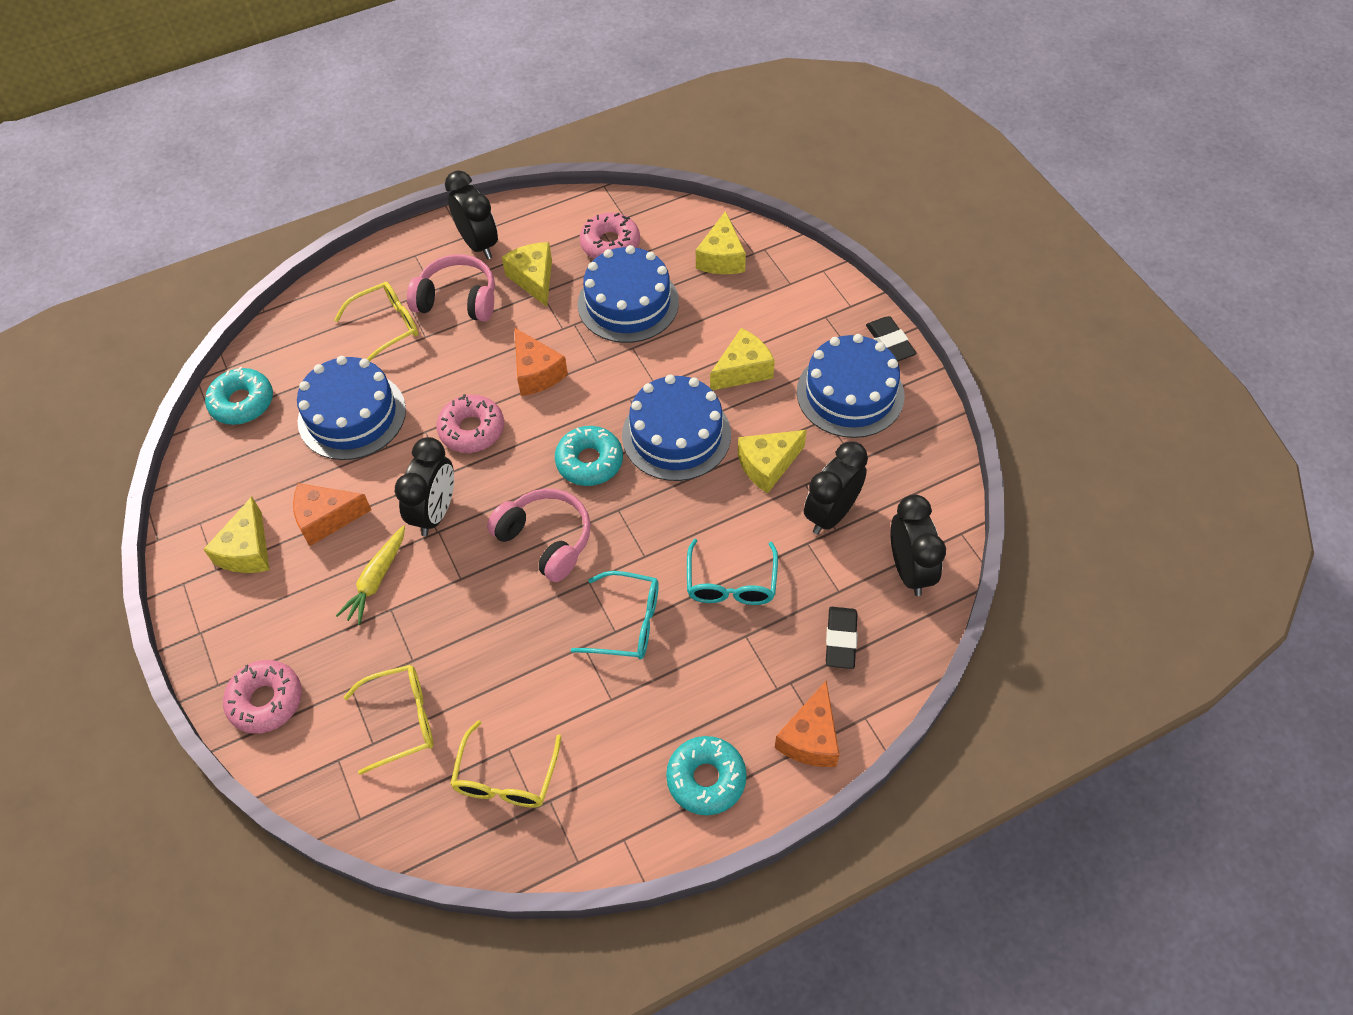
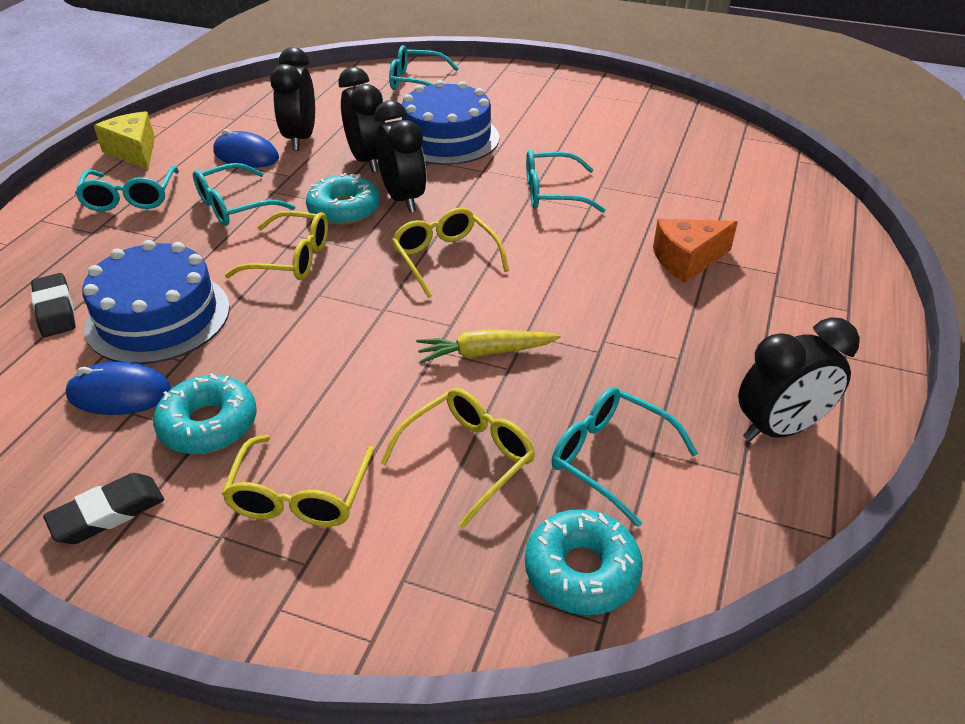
blue cake: [297,356,406,460] [578,245,679,343] [622,375,731,481] [797,334,904,438] = 4 -> [83,240,230,364] [401,80,499,165] = 2
blue mouse: none = 0 -> [66,361,172,415] [213,129,279,168] = 2
orange cheese: [293,483,371,546] [515,328,568,396] [775,681,839,767] = 3 -> [653,219,738,283] = 1
pink donut: [223,660,302,734] [437,394,504,453] [580,213,640,259] = 3 -> none = 0
pink headphones: [407,254,495,322] [487,489,591,582] = 2 -> none = 0
turquoise glasses: [571,571,659,659] [687,539,778,605] = 2 -> [75,166,179,211] [193,163,295,226] [389,45,459,90] [526,150,606,213] [552,387,698,527] = 5
yellow cheese: [203,497,270,573] [502,242,552,307] [696,211,746,274] [710,328,775,390] [738,430,807,494] = 5 -> [94,111,155,170] = 1
yellow glasses: [334,282,418,361] [344,665,433,775] [450,720,561,808] = 3 -> [222,435,374,527] [225,211,328,280] [380,388,535,528] [392,208,509,298] = 4

